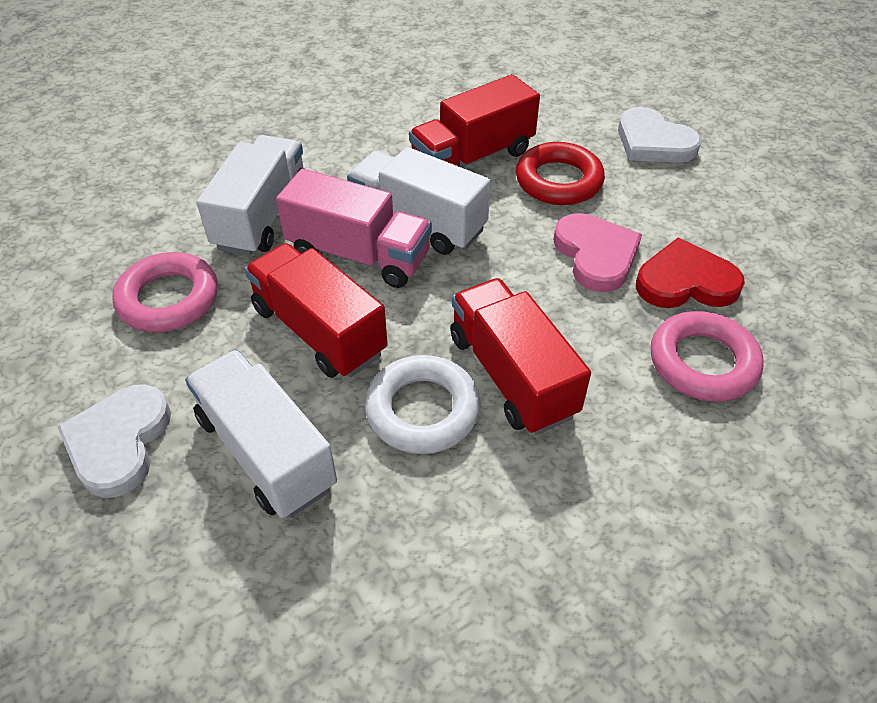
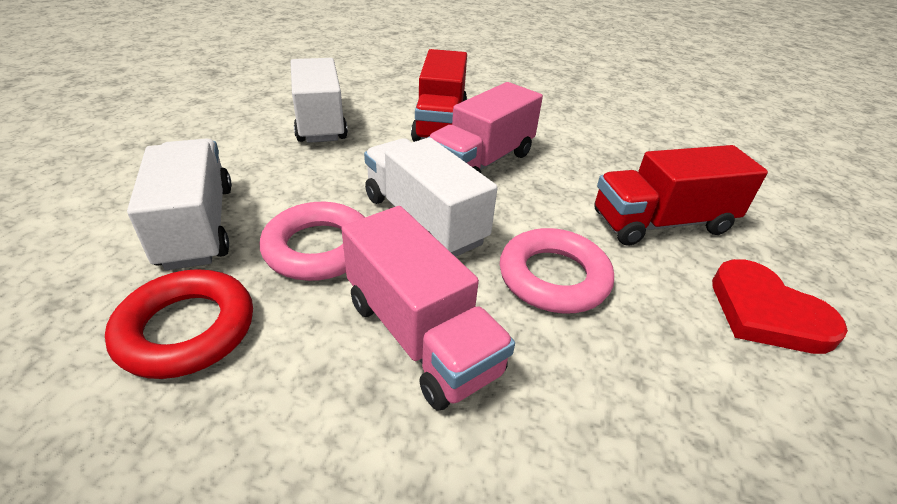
pink heart: [553,213,642,292] = 1 -> none = 0
pink truck: [276,169,432,288] = 1 -> [342,206,515,411] [427,82,543,173] = 2
red truck: [244,243,388,378] [409,74,540,168] [450,278,591,435] = 3 -> [411,49,467,142] [594,145,768,246] = 2
white heart: [57,385,171,498] [618,107,701,163] = 2 -> none = 0
white ring: [365,355,481,454] = 1 -> none = 0

